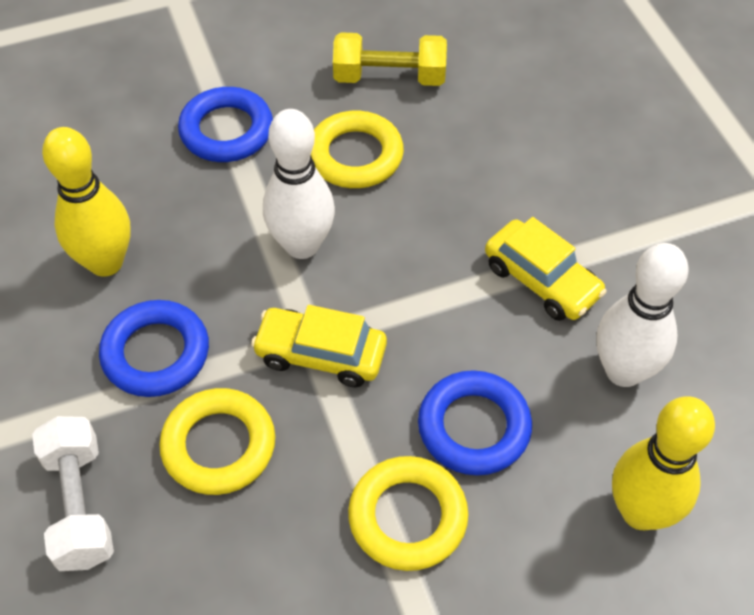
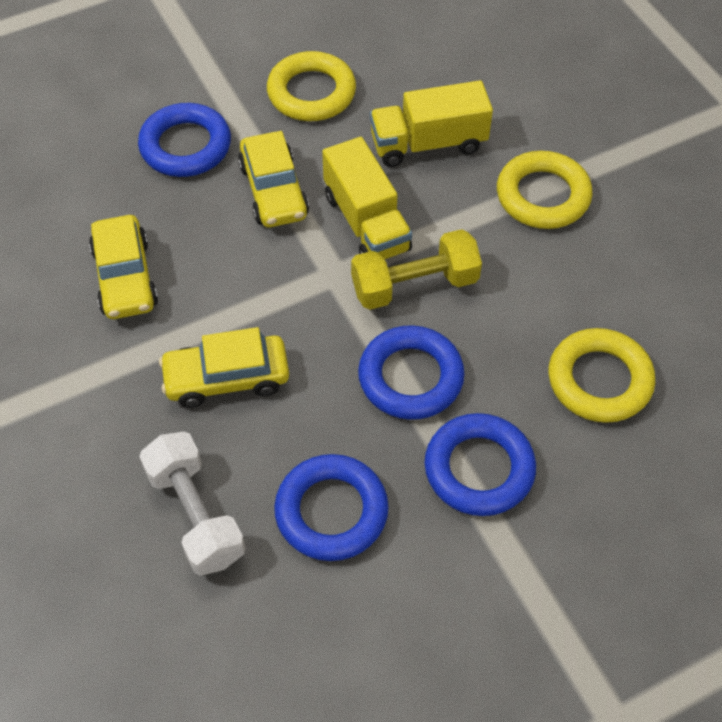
blue ring: [99,300,209,397] [178,87,273,162] [418,370,532,476] = 3 -> [138,103,231,177] [274,454,389,561] [358,325,465,420] [424,413,536,516] = 4
white bowling pin: [263,109,335,259] [597,243,689,387] = 2 -> none = 0
yellow bowling pin: [42,127,131,277] [612,396,715,530] = 2 -> none = 0
yellow car: [251,305,387,387] [485,217,607,321] = 2 -> [89,215,158,319] [159,327,289,408] [238,131,309,227] = 3
yellow truck: none = 0 -> [322,137,412,260] [370,80,493,167] = 2

